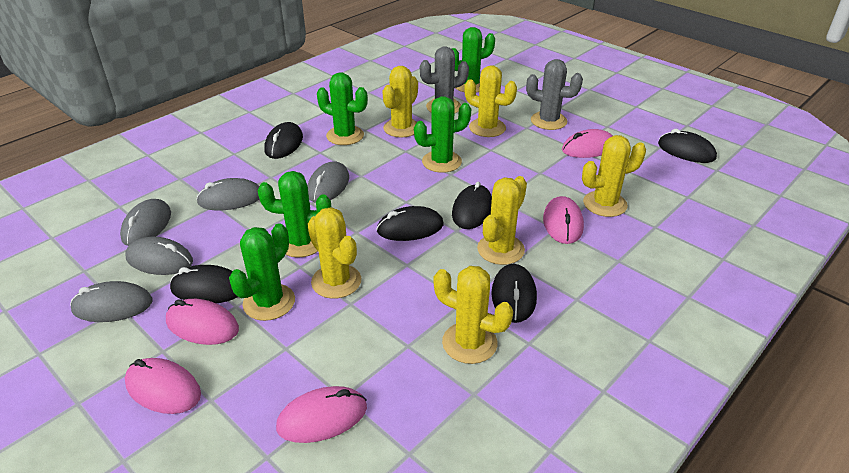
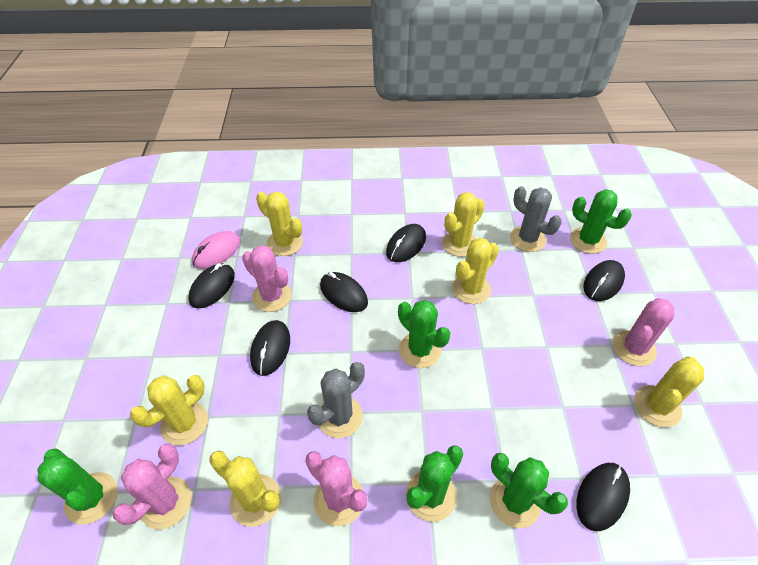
grey mouse: [70,281,153,322] [120,199,171,246] [125,237,193,275] [196,178,259,210] [307,161,349,203] = 5 -> none = 0
pink cactus: none = 0 -> [113,444,192,529] [242,245,292,312] [305,451,367,526] [613,298,674,366] = 4
pink mouse: [125,358,201,414] [166,299,239,345] [276,386,367,443] [543,196,584,244] [562,129,613,158] = 5 -> [192,231,240,269] = 1

